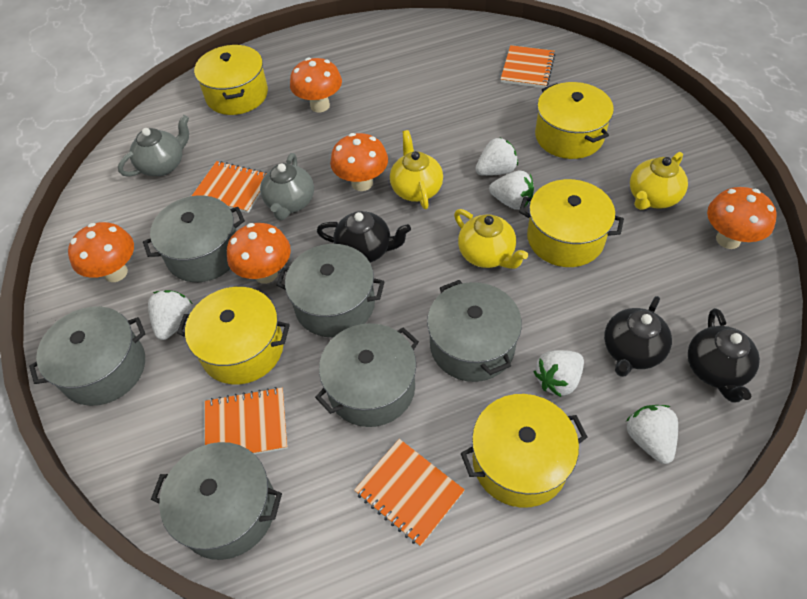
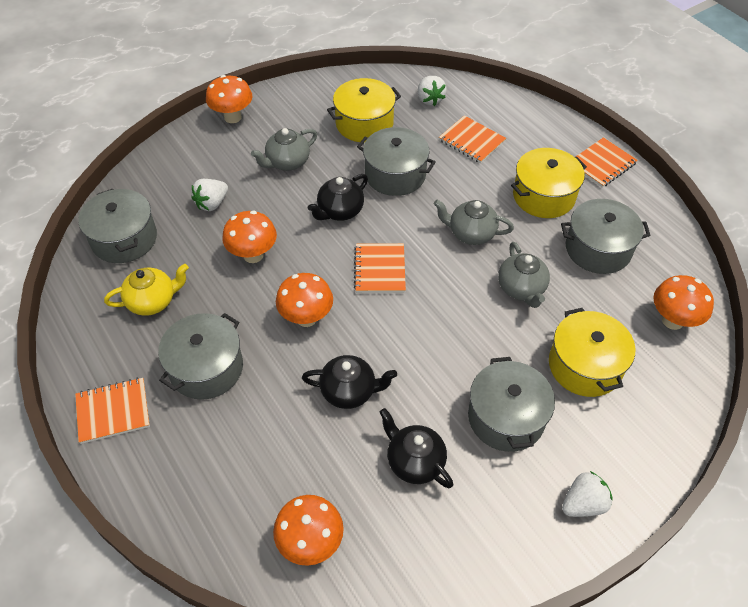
grey pot: [29,306,145,406] [143,196,245,282] [151,442,282,560] [276,244,385,337] [315,323,419,427] [427,280,522,382] = 6 -> [78,189,157,263] [158,313,243,400] [357,127,436,196] [468,357,555,452] [561,199,651,274] = 5
grey teapot: [118,115,189,177] [260,153,314,220] = 2 -> [251,128,317,171] [434,200,514,245] [498,242,550,308] = 3
white strawberry: [148,290,193,340] [475,137,518,176] [489,171,534,210] [534,350,584,397] [626,405,678,464] = 5 -> [191,179,228,211] [418,76,447,106] [562,471,613,517] = 3
yellow pot: [177,287,290,385] [194,45,268,115] [461,394,588,508] [519,179,624,267] [535,82,614,159] = 5 -> [327,78,401,142] [511,148,587,218] [549,308,635,397] = 3
yellow teapot: [390,130,443,209] [454,209,528,269] [630,152,688,210] = 3 -> [104,264,189,316] = 1

